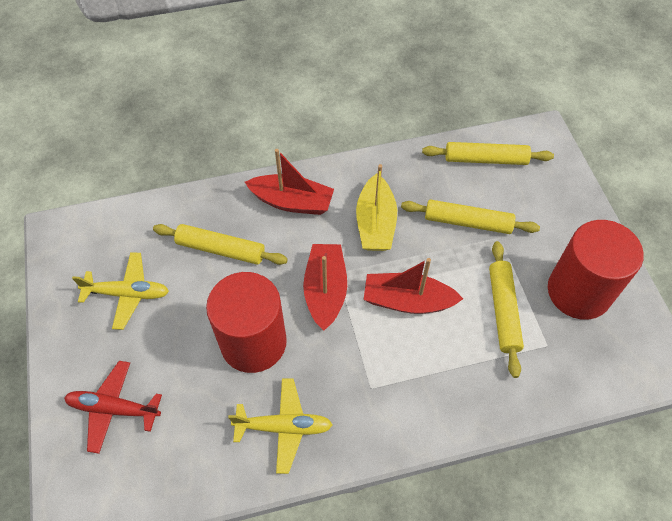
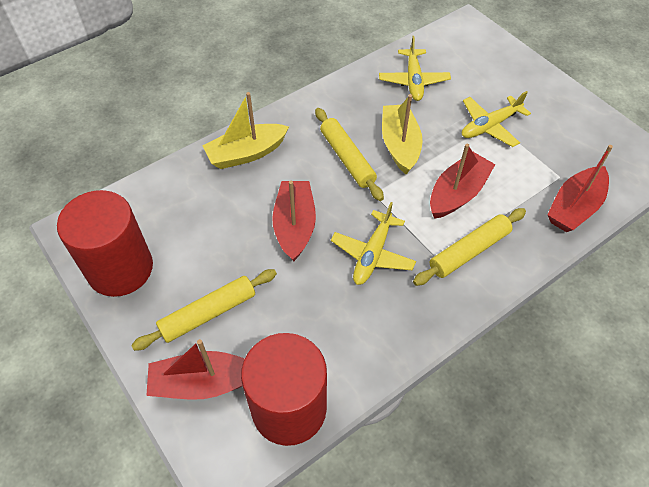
red boat: [245,149,334,215] [303,244,347,330] [364,258,463,314] = 3 -> [146,339,245,400] [272,181,316,261] [430,144,496,219] [547,145,613,232] = 4
red plane: [64,361,162,454] = 1 -> none = 0
yellow boat: [356,164,397,251] = 1 -> [202,92,289,169] [382,94,423,174] = 2
yellow plane: [72,252,169,330] [228,378,333,474] = 2 -> [331,202,416,285] [379,36,451,101] [462,91,531,147] = 3
yellow rolling pin: [153,224,288,265] [401,199,540,234] [422,142,554,165] [489,241,524,378] = 4 -> [131,269,277,351] [315,108,384,201] [413,208,526,286] = 3

